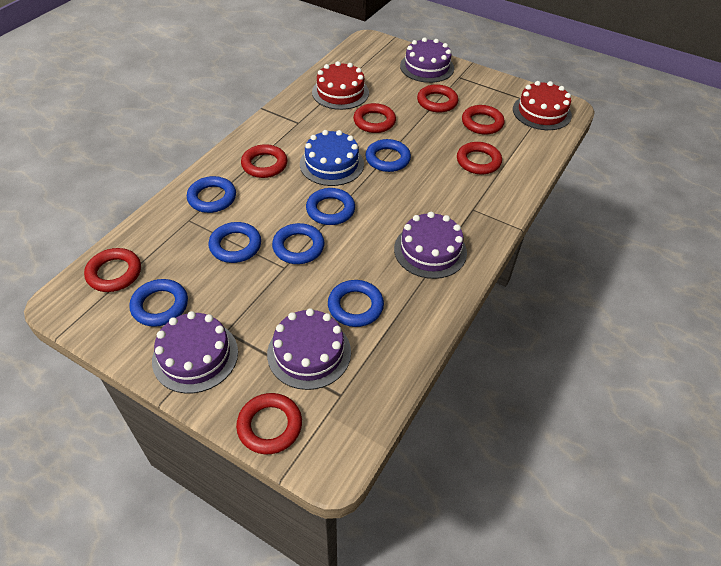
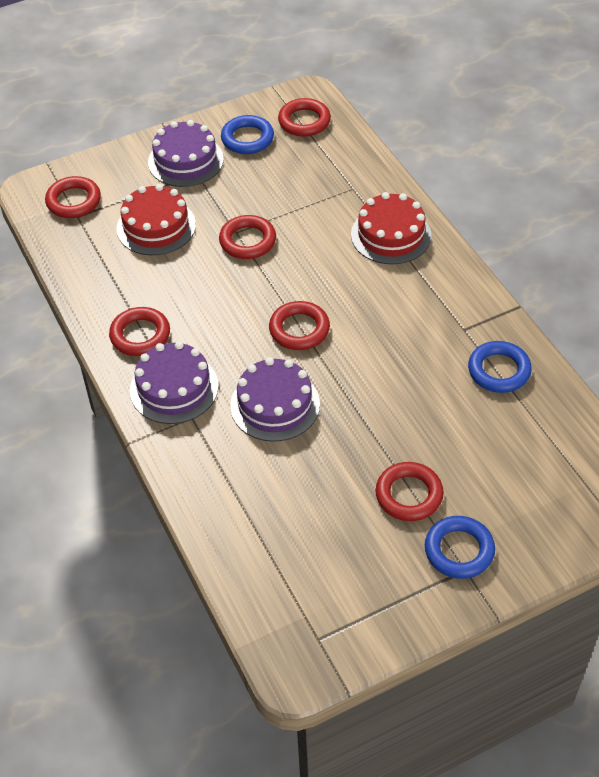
blue cake: [300,130,364,186] = 1 -> none = 0
blue ring: [129,279,188,327] [187,176,236,213] [208,222,261,263] [272,223,325,264] [306,188,355,225] [328,280,384,327] [366,139,411,172] = 7 -> [221,115,274,154] [425,516,495,579] [468,341,532,393] = 3
purple cake: [152,311,238,393] [267,308,351,390] [394,212,467,279] [400,37,454,83] = 4 -> [130,341,219,424] [148,120,224,187] [230,357,320,442] = 3
red ring: [84,248,141,292] [236,393,302,454] [241,144,287,178] [353,103,396,133] [417,84,458,113] [457,142,502,174] [462,105,505,135] = 7 -> [45,176,101,218] [109,307,170,356] [219,215,276,259] [269,301,330,350] [278,98,331,137] [375,462,444,521] = 6

